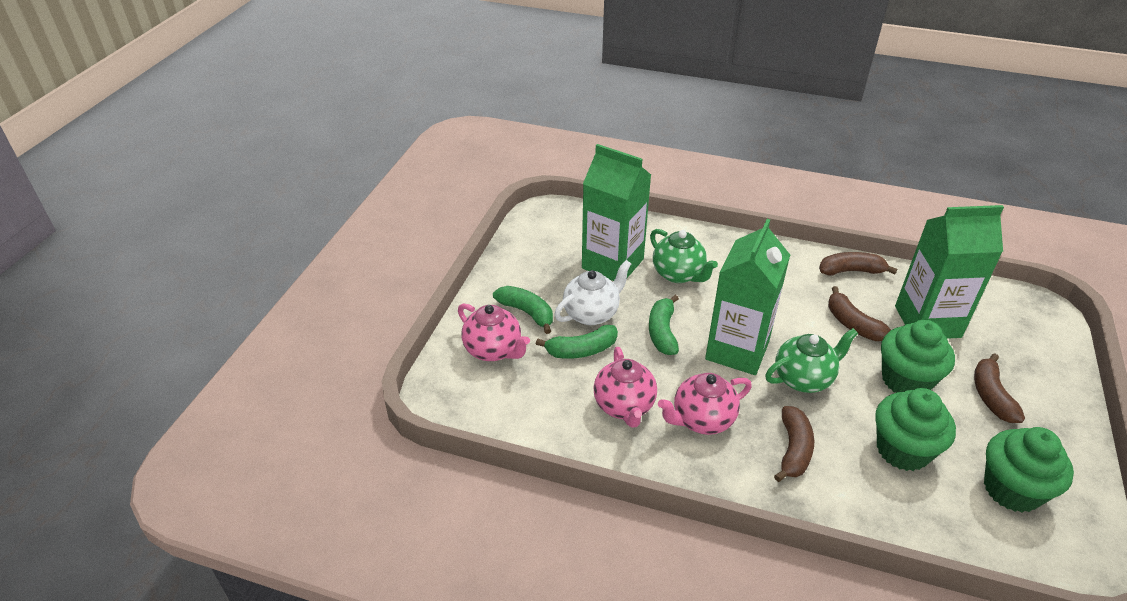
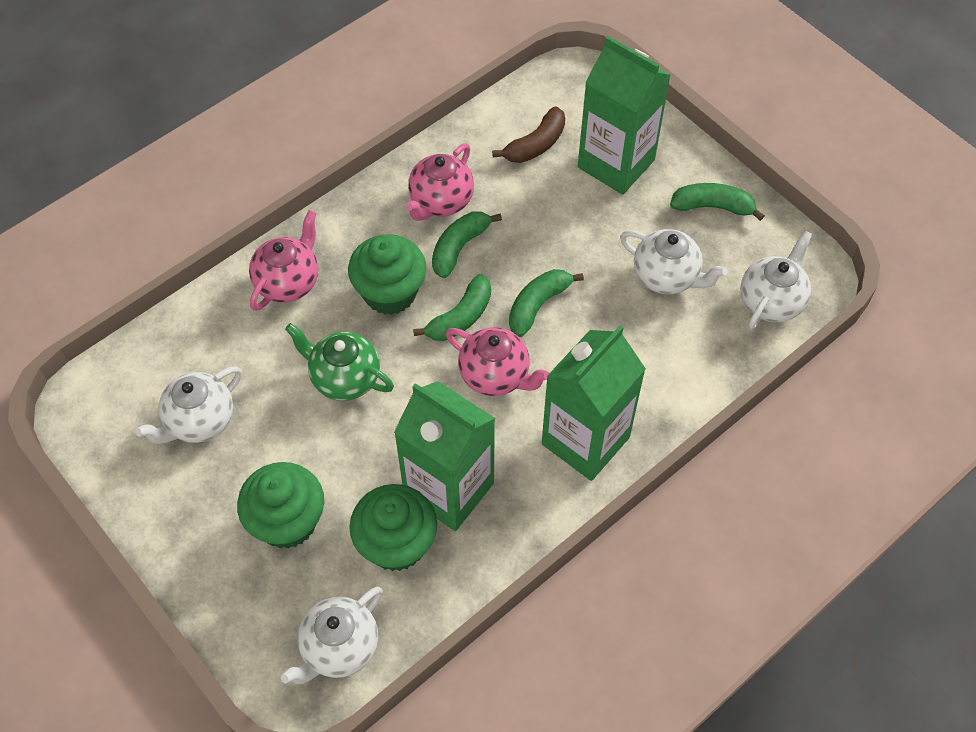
brown banana: [774,406,814,482] [819,252,897,276] [828,286,891,341] [974,353,1025,423] = 4 -> [492,106,565,163] = 1
green banana: [493,286,553,334] [536,325,618,359] [649,295,679,355] = 3 -> [413,274,491,341] [432,212,502,278] [509,269,584,337] [670,183,765,221] = 4
green teapot: [650,229,718,283] [765,328,858,393] = 2 -> [285,323,394,401] = 1
white teapot: [554,260,631,325] = 1 -> [135,366,242,444] [281,587,383,684] [620,229,728,294] [740,231,812,329] = 4

